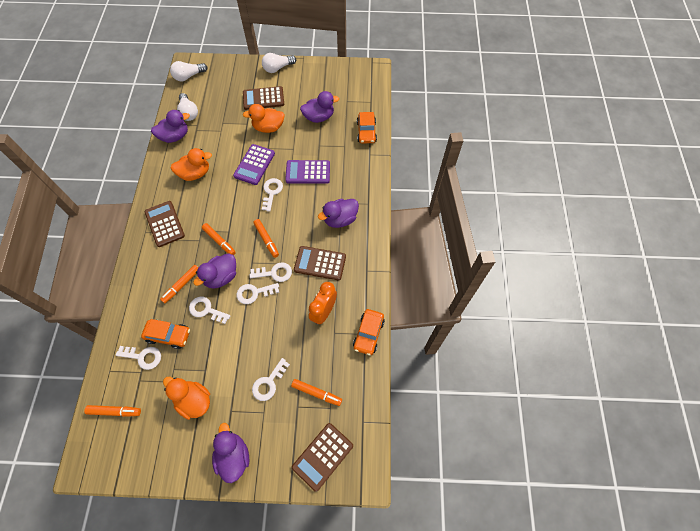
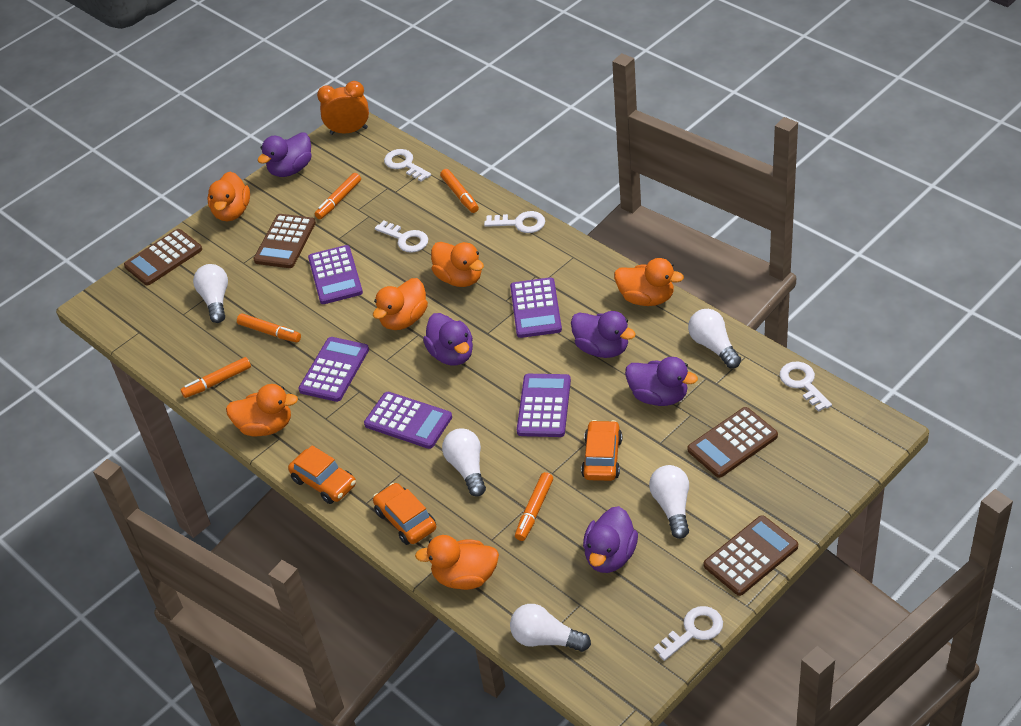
orange duck: [163,377,210,420] [171,148,212,181] [243,104,285,133] = 3 -> [208,172,250,221] [226,384,298,436] [373,278,428,330] [415,535,499,590] [431,242,484,287] [614,258,684,306] = 6
purple calculator: [233,144,275,185] [285,160,330,184] = 2 -> [299,337,369,402] [308,245,363,304] [364,392,452,449] [510,277,562,338] [517,374,571,437] = 5
white key: [116,346,161,370] [189,297,230,324] [236,283,279,304] [250,262,292,282] [252,358,290,401] [262,178,283,212] = 6 -> [375,220,428,253] [384,149,431,182] [484,211,545,233] [654,606,723,661] [780,362,832,412] = 5
white light bulb: [170,61,208,82] [177,93,198,121] [262,53,296,73] = 3 -> [193,264,228,323] [442,428,486,497] [510,604,591,652] [649,465,689,539] [688,309,741,368] = 5

